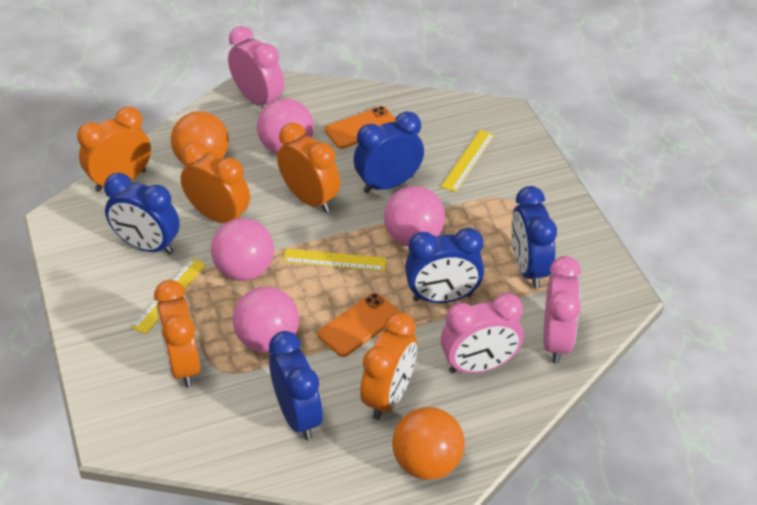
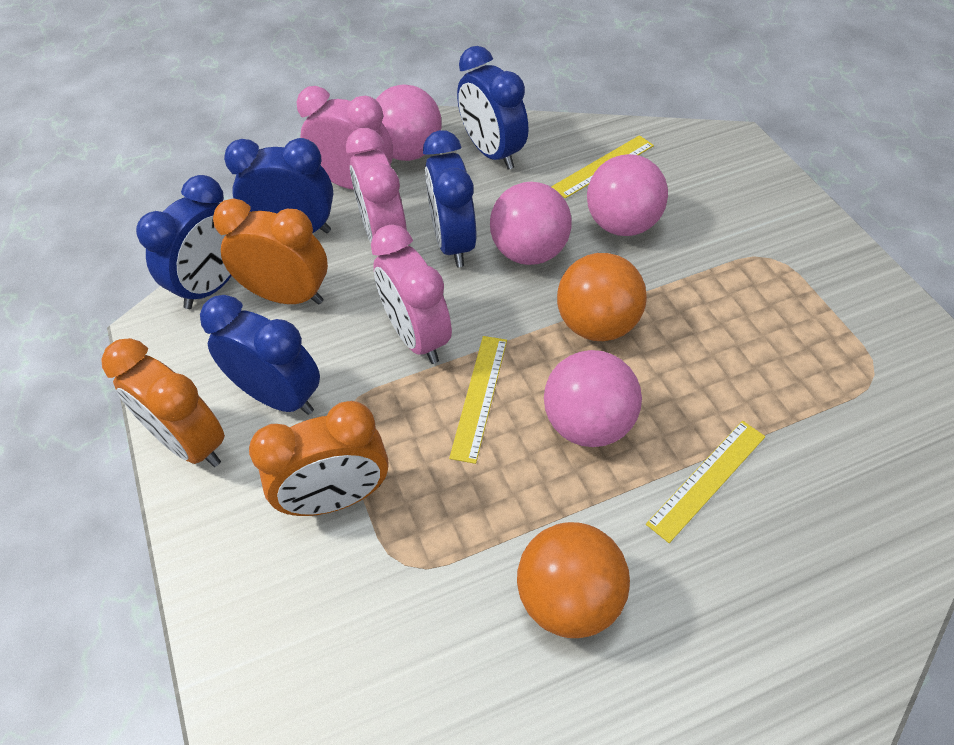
orange clock: [77,107,151,192] [154,280,200,388] [181,142,250,223] [277,123,340,213] [360,312,417,420] = 5 -> [101,338,225,467] [213,198,328,305] [249,401,389,516] = 3
orange phone: [318,293,400,357] [325,106,396,149] = 2 -> none = 0

